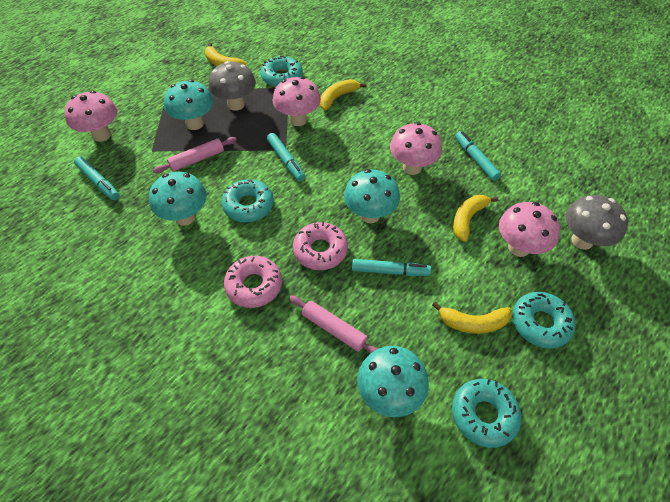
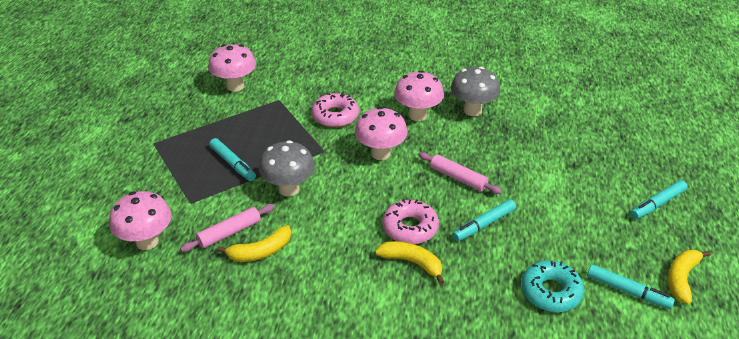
turquoise donut: [221,179,274,222] [261,56,303,87] [452,379,521,448] [512,292,576,349] = 4 -> [521,260,584,312] = 1
turquoise mushroom: [149,172,207,226] [164,80,213,130] [344,169,400,223] [357,346,429,417] = 4 -> none = 0
yellow banana: [205,43,246,66] [320,79,367,110] [432,302,512,334] [453,195,498,242] = 4 -> [217,225,291,262] [375,241,444,285] [668,250,711,304] = 3

